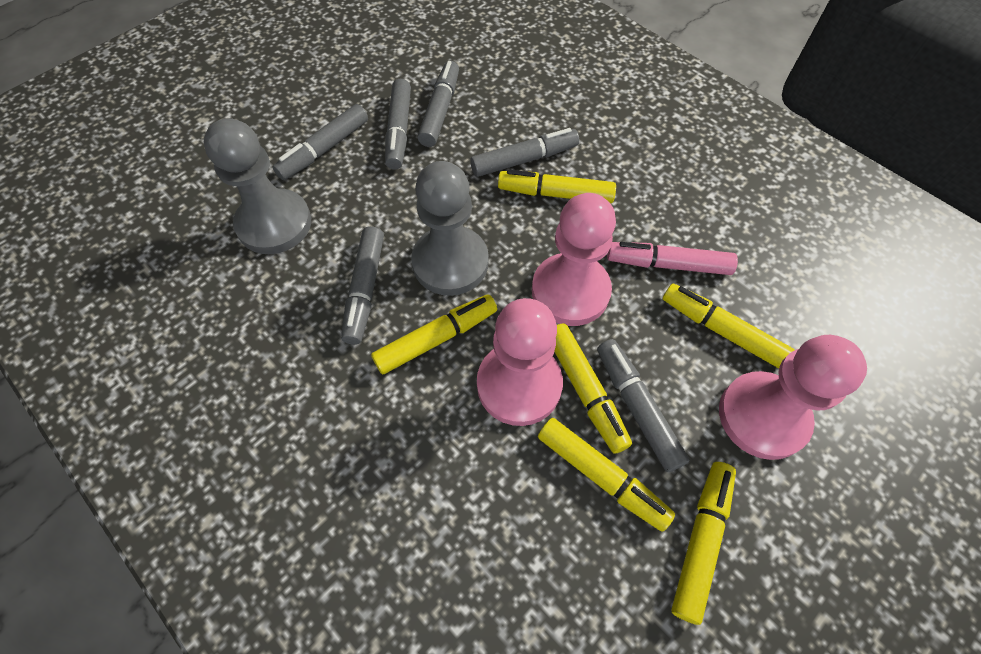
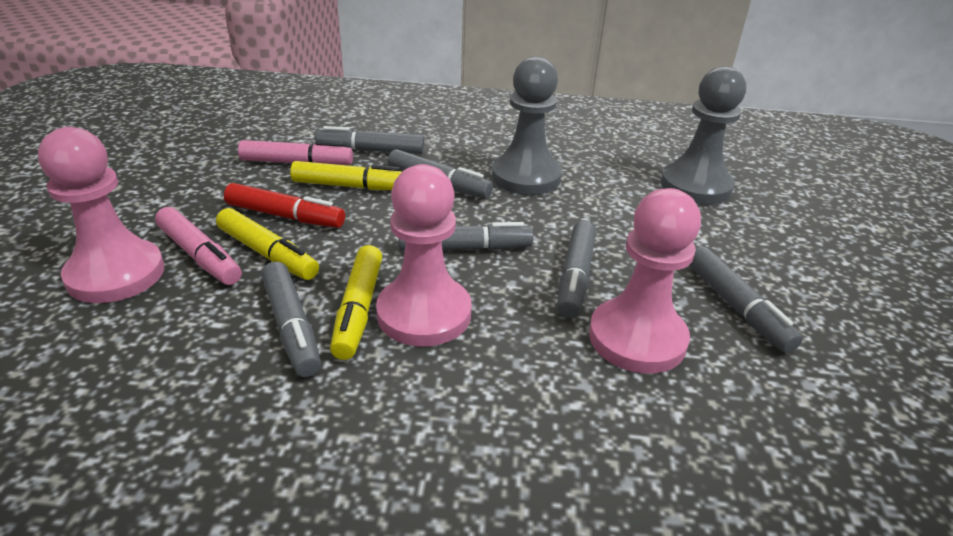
pink marker: [607,242,738,275] = 1 -> [155,207,242,285] [238,140,353,165] = 2
red marker: none = 0 -> [224,183,345,228] = 1
yellow marker: [371,295,497,374] [498,170,616,203] [538,418,675,532] [554,324,632,454] [663,283,794,368] [671,462,736,625] = 6 -> [216,208,319,280] [290,161,402,190] [330,245,382,360] = 3

